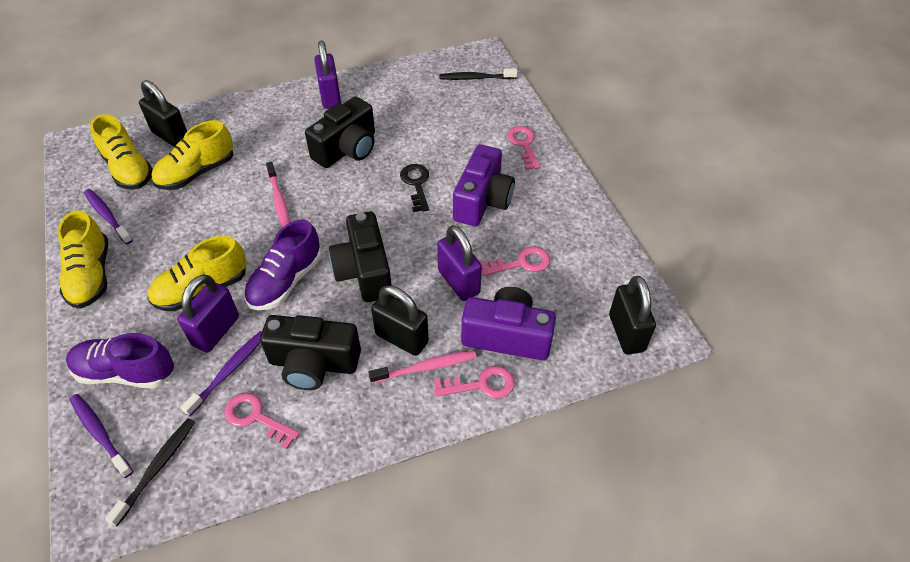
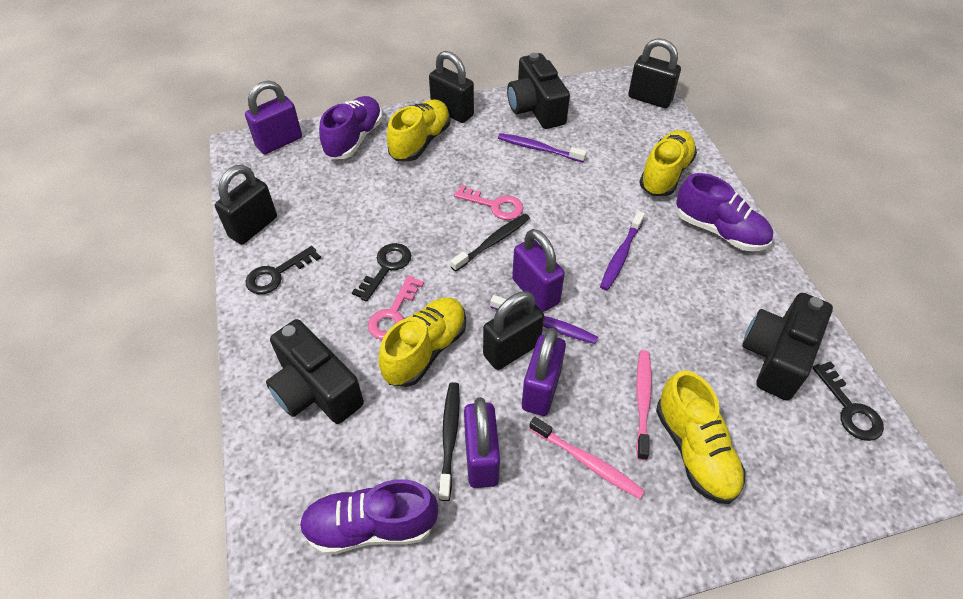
black key: [400,164,429,212] = 1 -> [246,246,321,294] [352,243,411,302] [812,361,884,441] = 3
black padlock: [139,80,187,147] [371,286,429,356] [609,276,656,355] = 3 -> [215,165,277,244] [429,51,474,123] [483,291,544,370] [628,38,681,108] = 4
pink key: [224,393,300,449] [434,366,515,398] [480,246,550,276] [507,126,541,170] = 4 -> [368,276,424,340] [454,185,523,220] = 2
purple camera: [453,144,515,226] [461,287,556,361] = 2 -> none = 0
purple padlock: [178,274,239,353] [314,41,341,109] [437,225,482,301] = 3 -> [245,81,302,154] [464,397,500,488] [512,229,565,312] [522,328,566,416] = 4
purple shoe: [66,333,174,388] [244,219,321,310] = 2 -> [299,479,438,555] [319,96,382,159] [676,173,773,251] = 3

